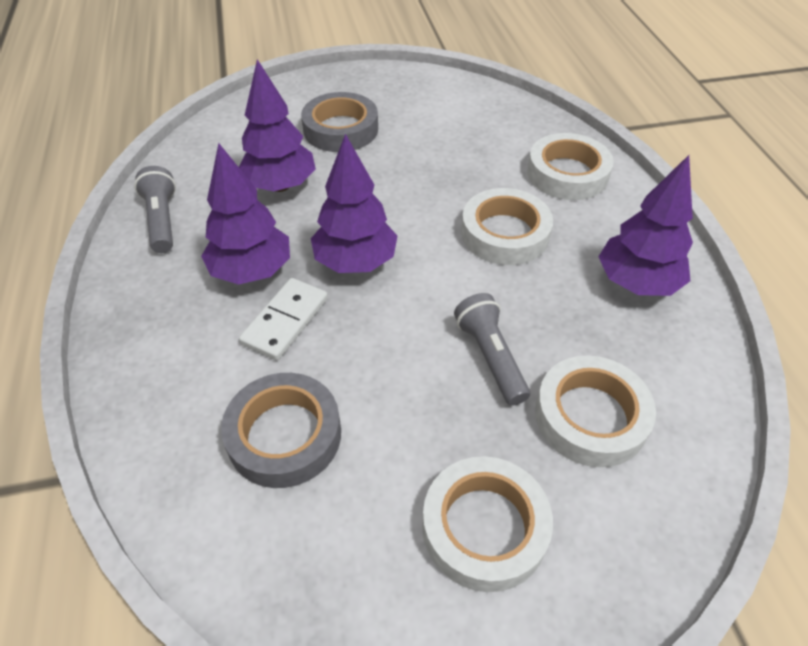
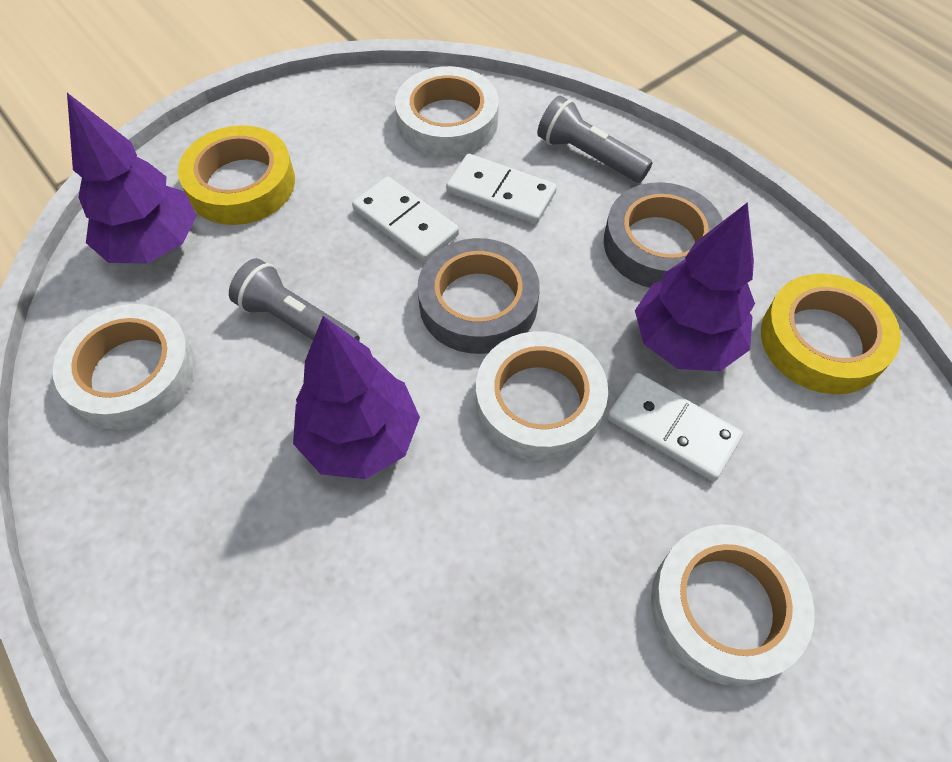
purple tree: [201,143,290,285] [239,59,316,192] [311,134,397,273] [598,155,693,296] = 4 -> [67,93,197,263] [293,316,420,479] [635,202,755,371] = 3
white domino: [239,278,328,360] = 1 -> [352,176,459,262] [446,154,557,224] [607,373,743,482] = 3
yellow tape: none = 0 -> [178,125,295,225] [761,273,901,394] = 2

